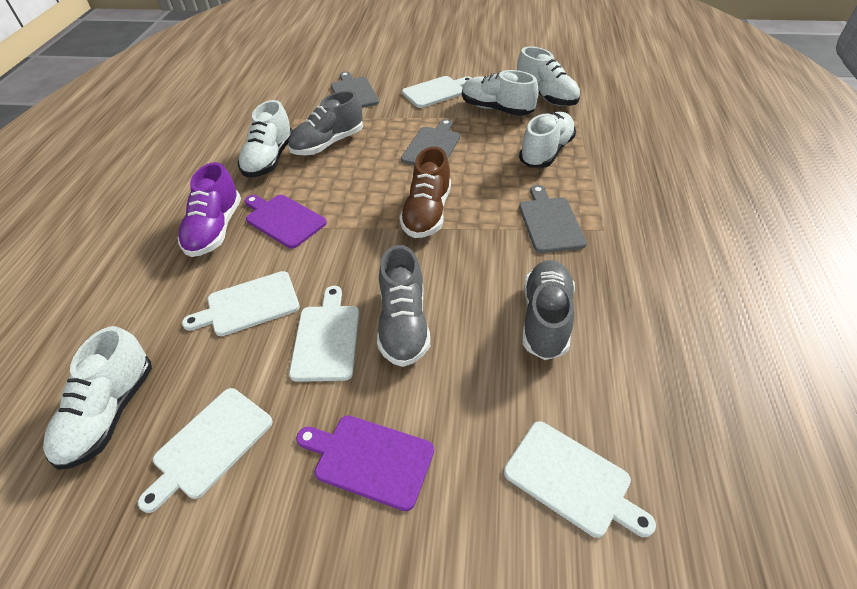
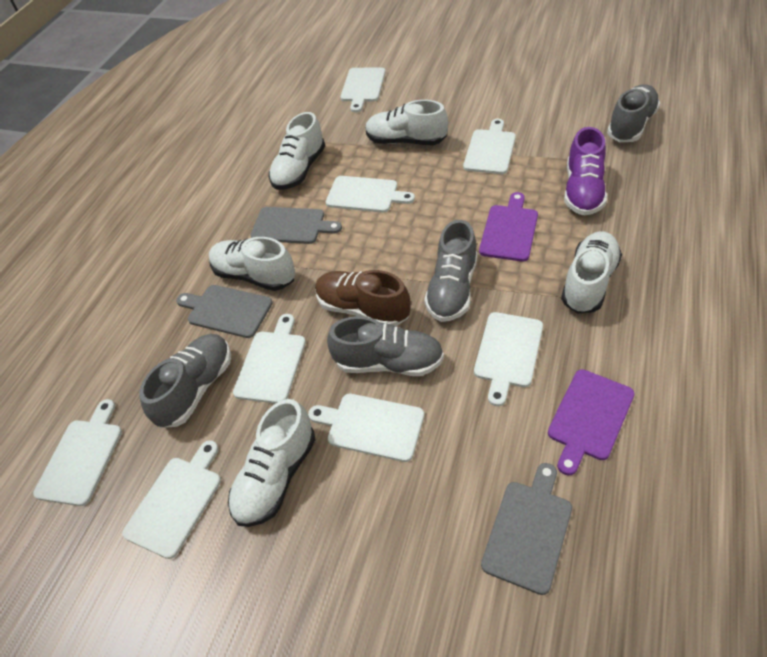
grey shoe: [288,90,363,155] [377,245,430,367] [522,260,575,360] = 3 -> [139,334,231,428] [327,316,444,376] [424,220,477,322] [607,84,660,142] = 4
white cutting board: [138,388,272,513] [182,271,300,336] [289,286,359,382] [402,76,472,108] [504,421,656,538] = 5 -> [33,399,122,506] [122,440,221,559] [233,314,306,404] [308,394,424,462] [326,176,415,213] [341,68,385,112] [463,119,516,174] [474,312,543,406] = 8

